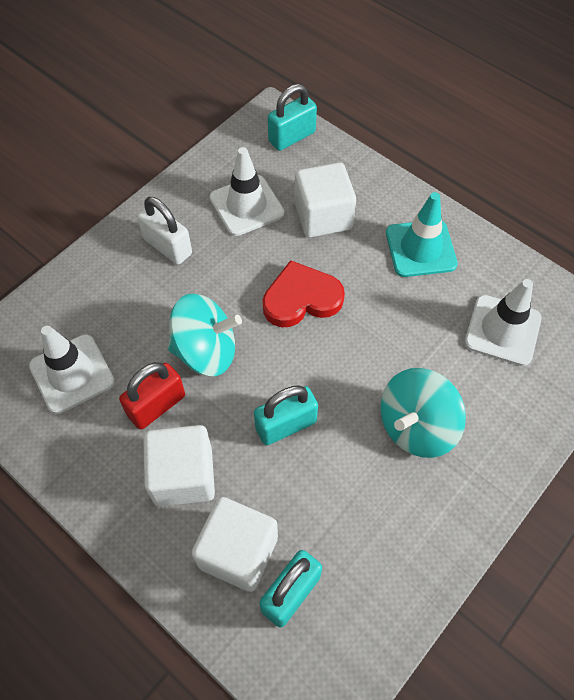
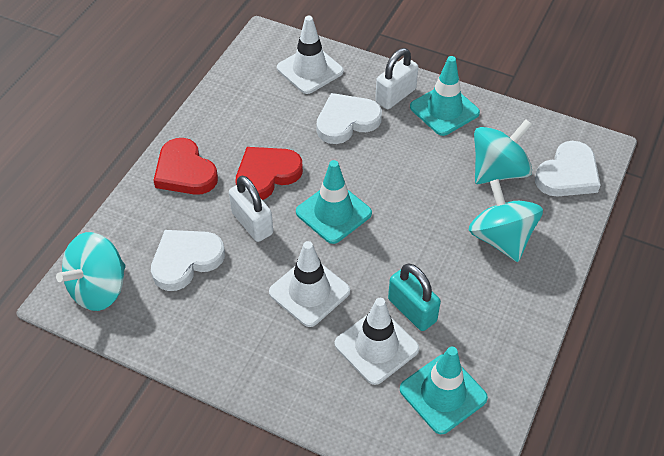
red heart: [262,260,345,327] = 1 -> [153,138,218,195] [236,147,303,200] = 2
red padlock: [119,362,185,429] = 1 -> none = 0
turquoise padlock: [254,385,318,445] [260,550,322,628] [268,84,317,151] = 3 -> [388,263,441,331] = 1
turquoise spinning top: [168,294,242,376] [380,368,466,458] = 2 -> [56,232,126,311] [469,179,543,262] [474,119,532,184] = 3
turquoise traffic cone: [386,192,458,277] = 1 -> [296,160,372,244] [400,347,488,434] [410,56,480,136] = 3
white cube: [143,425,215,507] [192,497,278,592] [295,162,356,238] = 3 -> none = 0
white heart: none = 0 -> [151,230,225,291] [316,93,382,144] [535,141,601,197] = 3
white padlock: [137,197,192,265] = 1 -> [229,176,273,242] [375,48,418,109] = 2

